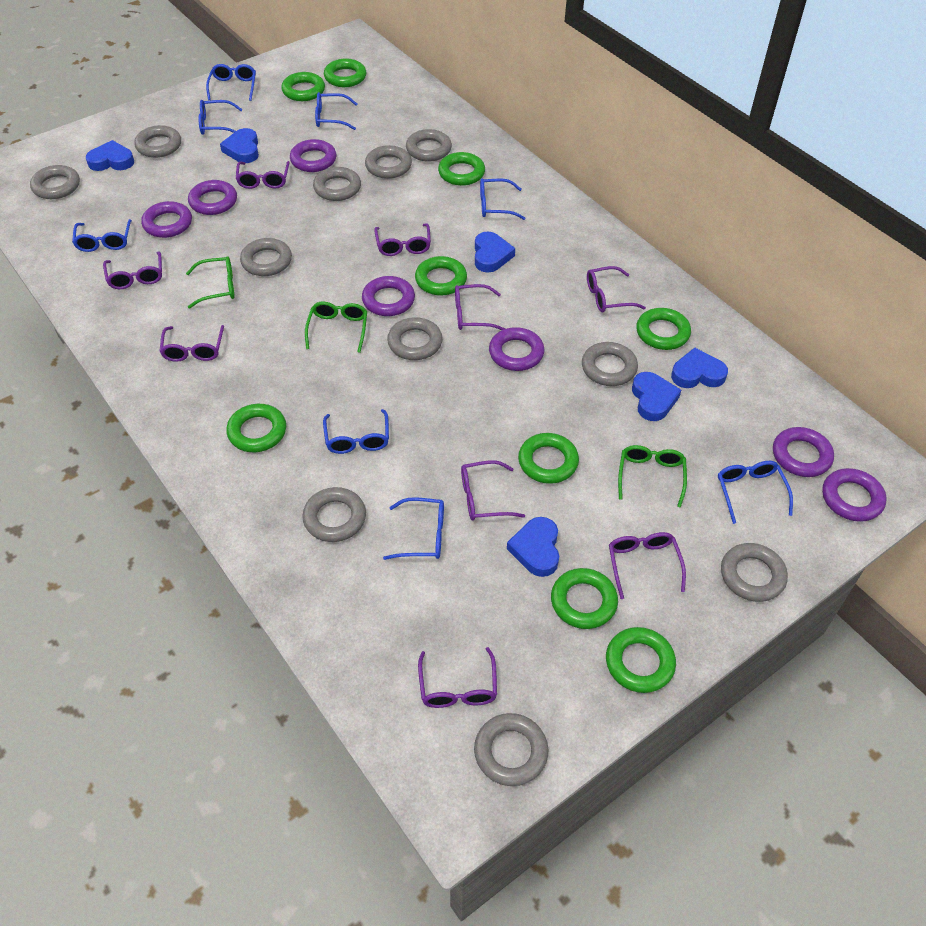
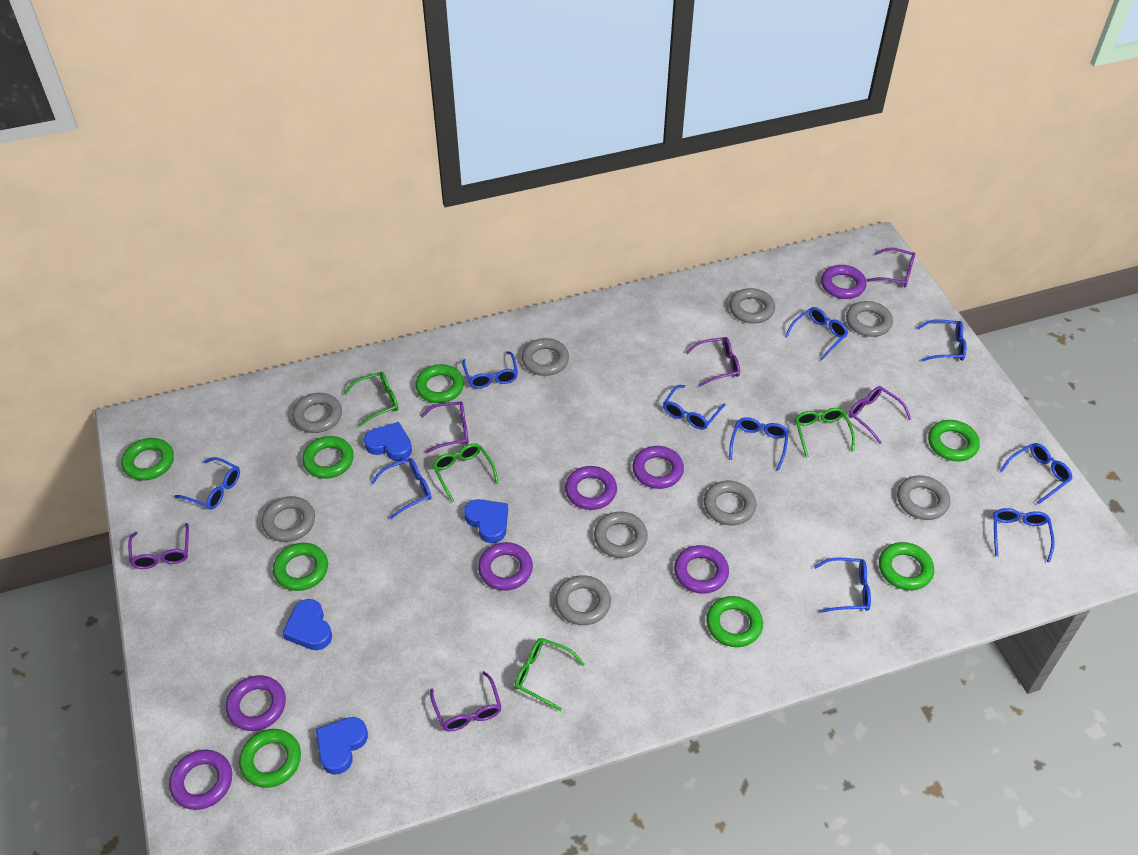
blue glasses: [72,219,132,252] [198,100,242,135] [206,64,256,101] [315,92,357,130] [323,409,389,454] [383,497,444,560] [480,178,525,220] [718,461,793,524] = 8 -> [174,457,240,510] [371,458,432,519] [462,351,518,389] [663,385,725,430] [729,417,789,471] [785,307,848,360] [814,558,871,613] [917,319,966,361] [993,508,1055,562] [1000,443,1073,505] = 10
blue heart: [86,140,134,171] [220,128,259,163] [475,232,515,273] [507,517,559,577] [632,372,681,421] [671,348,728,388] = 6 -> [282,599,332,650] [316,717,368,775] [364,422,412,461] [464,499,508,543] = 4
green glasses: [186,256,234,309] [305,302,367,353] [618,445,687,508] = 3 -> [344,372,399,427] [433,443,499,502] [515,638,585,711] [795,408,855,458] = 4
green ring: [226,404,286,452] [281,72,325,101] [324,59,366,87] [415,256,467,296] [438,152,485,186] [518,433,579,484] [551,568,618,629] [606,627,676,693] [636,308,691,350] = 9 -> [121,438,174,481] [239,729,301,788] [273,543,328,591] [302,436,354,479] [415,364,464,403] [706,596,763,647] [879,542,934,590] [928,420,980,461] = 8
grey ring: [30,165,80,199] [134,125,181,158] [240,238,292,276] [302,487,366,542] [313,167,361,201] [365,145,412,179] [387,317,443,360] [406,129,452,162] [474,713,548,786] [582,342,638,386] [721,543,788,602] = 11 -> [261,496,315,542] [292,393,342,433] [522,338,569,376] [555,575,611,625] [594,512,648,558] [704,481,756,525] [729,288,775,324] [846,301,893,337] [897,476,950,520] = 9
purple glasses: [103,251,162,289] [159,325,224,362] [236,161,290,189] [374,223,431,256] [418,647,497,708] [455,284,505,330] [461,460,525,521] [587,266,646,312] [609,532,686,599] = 9 -> [128,523,189,569] [421,402,469,453] [430,671,502,732] [686,337,740,387] [848,386,911,444] [866,248,915,287] = 6

